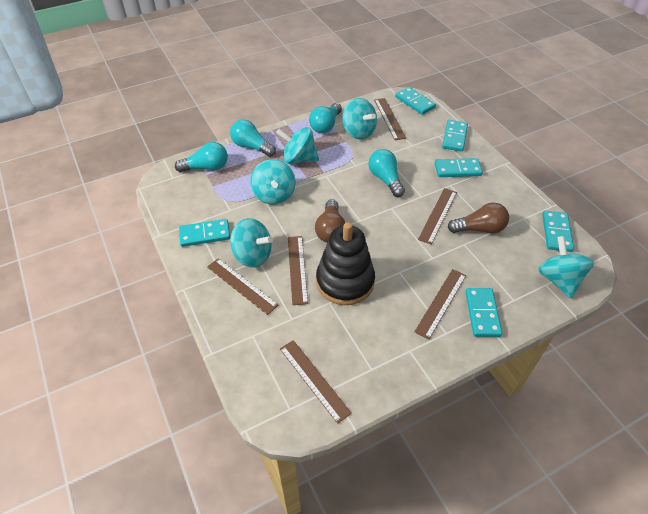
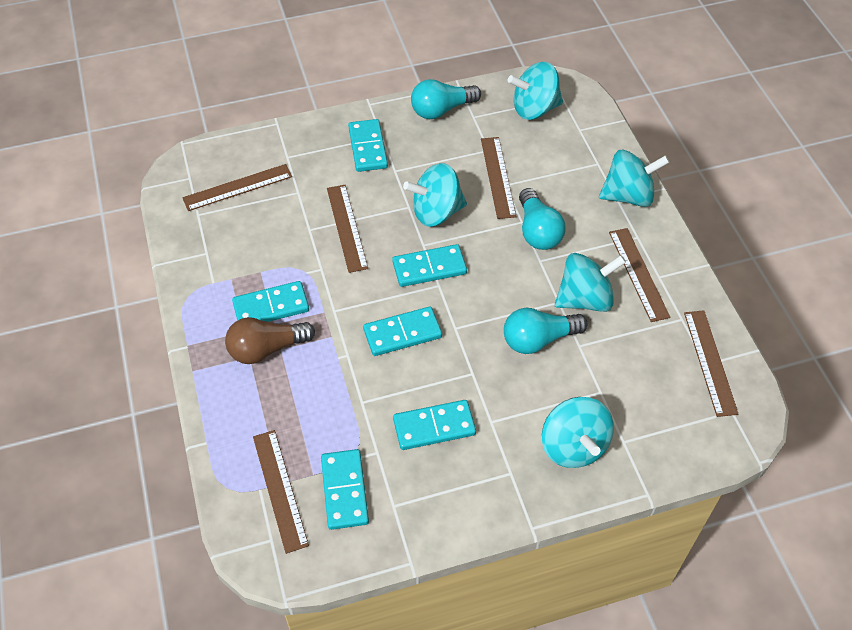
black stacking toy: [316,222,375,305] = 1 -> none = 0
brown light bulb: [315,199,345,242] [448,202,509,233] = 2 -> [225,317,315,364] = 1
turquoise light bulb: [175,142,228,173] [230,120,276,157] [309,103,342,133] [368,149,405,197] = 4 -> [411,79,481,119] [504,307,587,354] [519,188,566,250] = 3

